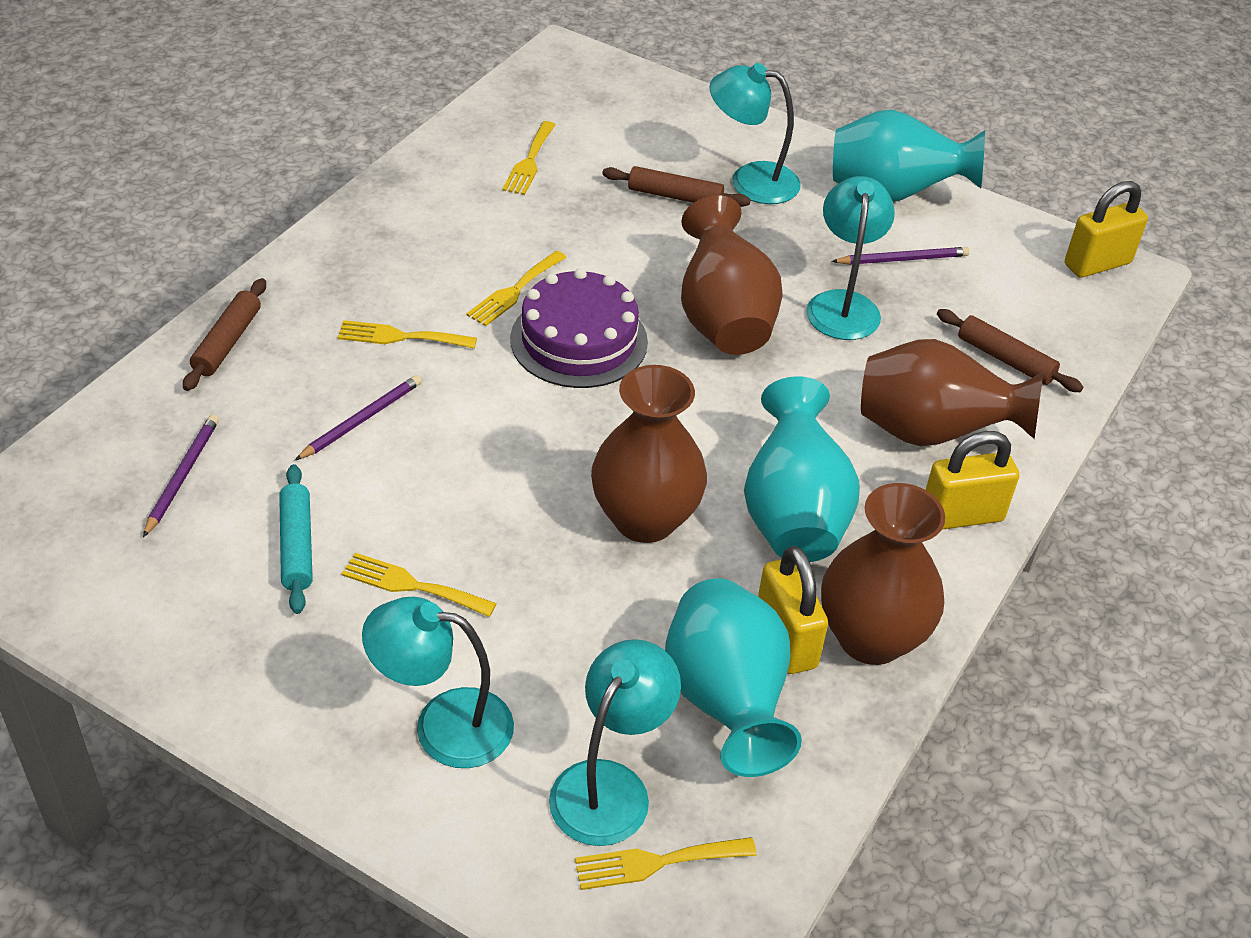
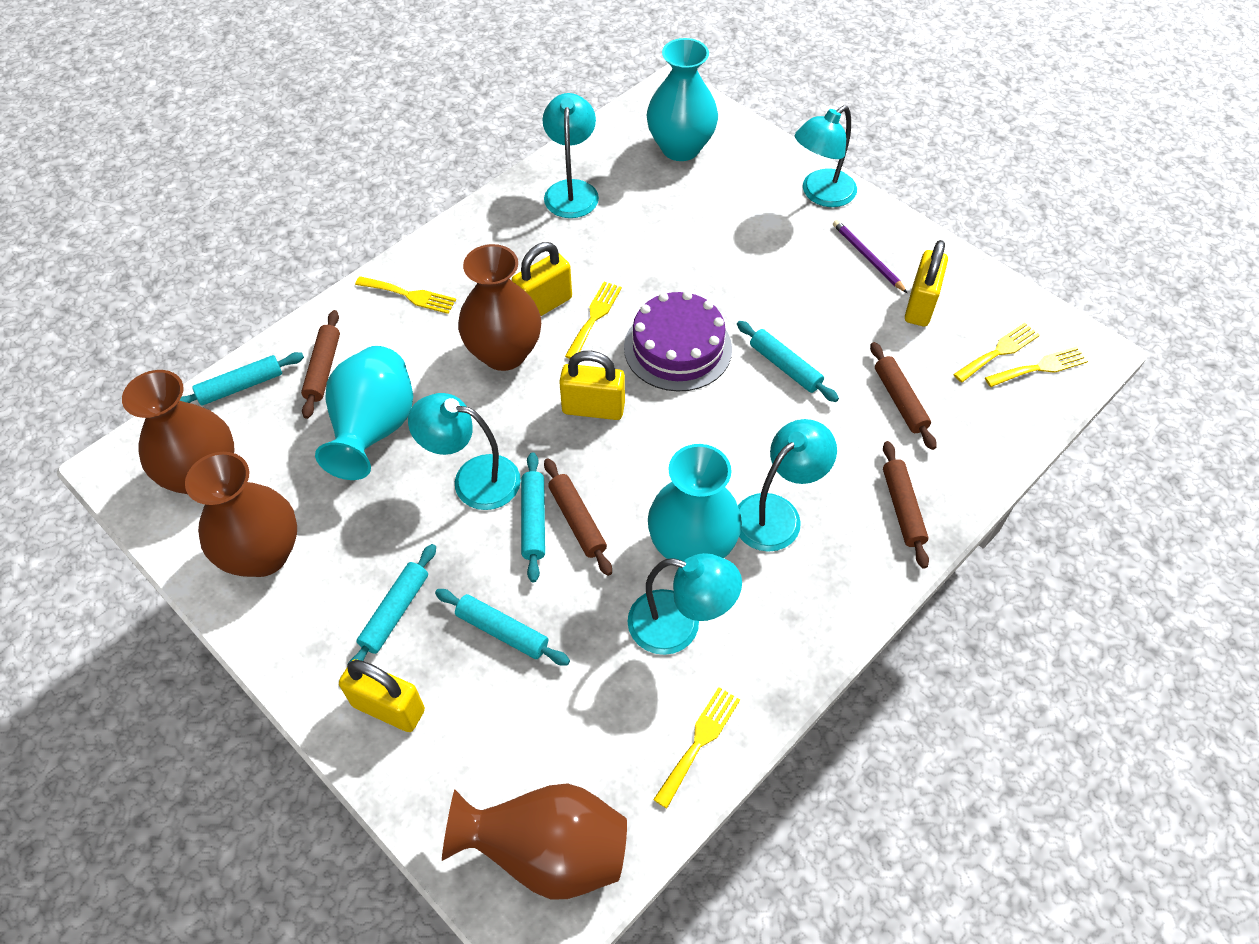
brown rolling pin: [183,278,266,391] [602,166,751,207] [937,309,1083,392] = 3 -> [301,310,340,419] [544,458,612,576] [870,342,936,450] [883,441,929,569] = 4
purple pencil: [143,415,219,537] [295,375,422,460] [831,247,970,265] = 3 -> [833,220,907,293] = 1
turquoise lamp: [362,597,514,768] [549,639,681,846] [709,63,801,204] [806,176,895,340] = 4 -> [408,393,521,510] [542,93,599,218] [627,553,742,655] [738,419,837,552] [795,106,857,207] = 5
turquoise rolling pin: [279,464,313,614] = 1 -> [180,352,304,405] [348,544,436,664] [435,589,570,666] [521,452,545,582] [737,321,839,402] = 5
yellow padlock: [758,546,828,674] [926,431,1019,530] [1065,181,1148,278] = 3 -> [339,659,425,732] [512,242,572,316] [559,351,625,420] [905,240,948,326] = 4

